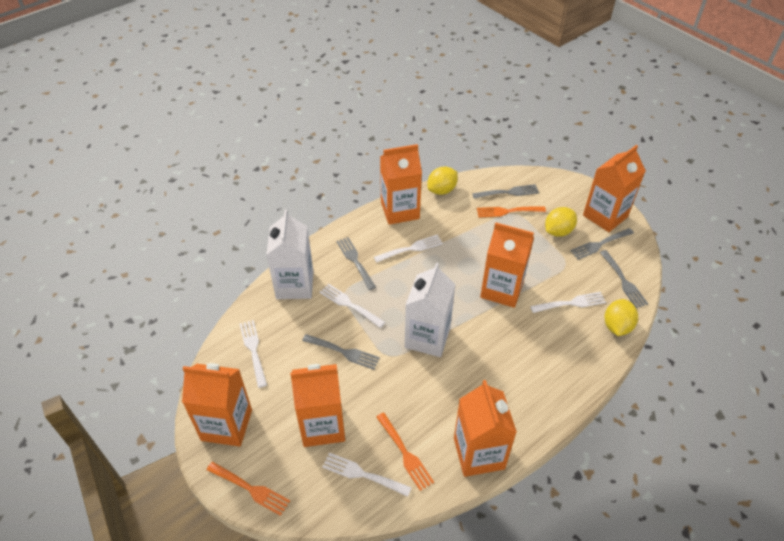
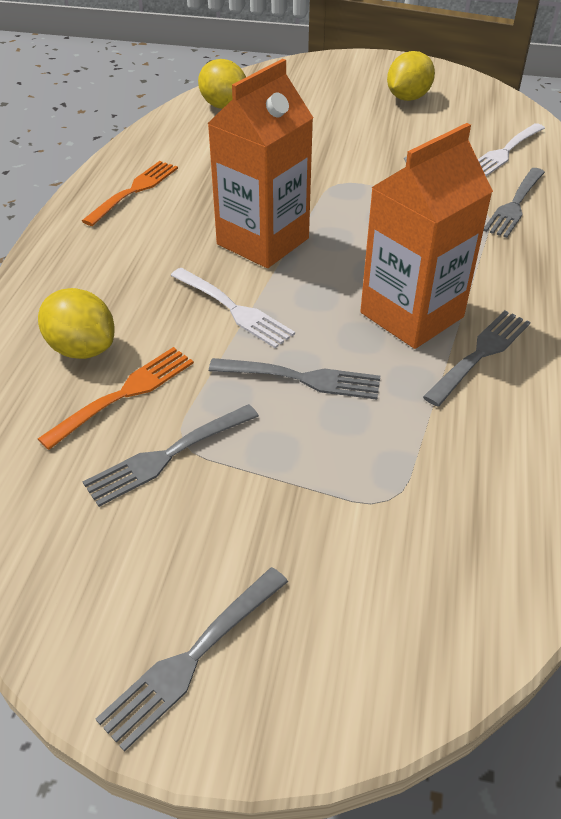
orange carton: [182,363,252,446] [290,364,345,447] [380,144,422,225] [454,380,517,477] [480,222,534,308] [583,145,646,232] = 6 -> [207,59,313,268] [360,123,493,349] = 2
orange fork: [206,462,290,516] [376,412,434,491] [477,206,546,218] = 3 -> [38,347,194,450] [82,161,178,226] = 2
white carton: [266,210,313,299] [405,263,456,357] = 2 -> none = 0
white fork: [240,320,267,388] [320,284,385,328] [322,453,412,497] [374,235,443,263] [530,292,606,313] = 5 -> [171,268,295,348] [478,123,545,176] = 2

